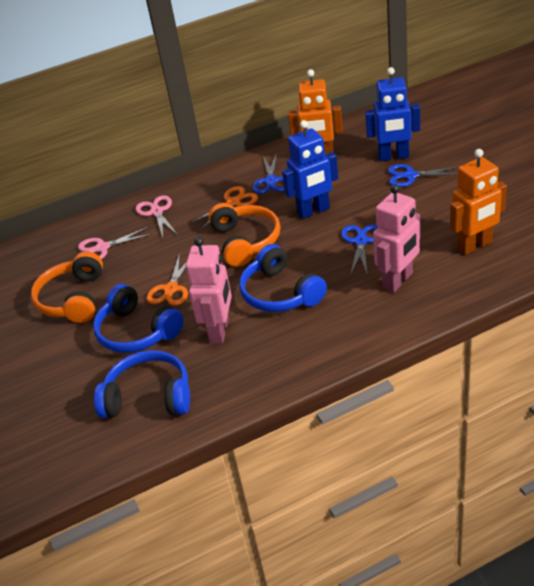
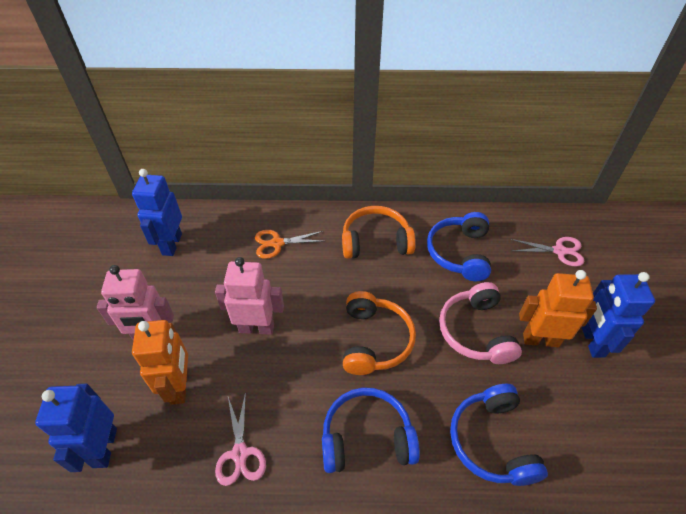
blue robot: [282,120,338,219] [365,67,420,161] = 2 -> [35,384,117,472] [132,169,182,256] [582,272,655,358] = 3
blue scissors: [253,153,285,194] [341,225,378,275] [388,164,459,187] = 3 -> none = 0
orange scissors: [147,253,188,306] [192,186,258,229] = 2 -> [255,230,324,259] = 1
pink headphones: none = 0 -> [439,282,522,364] = 1

